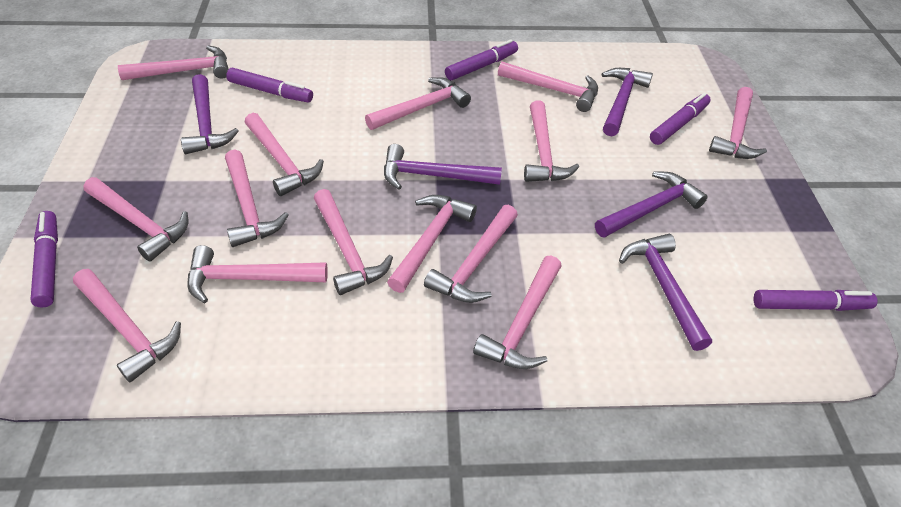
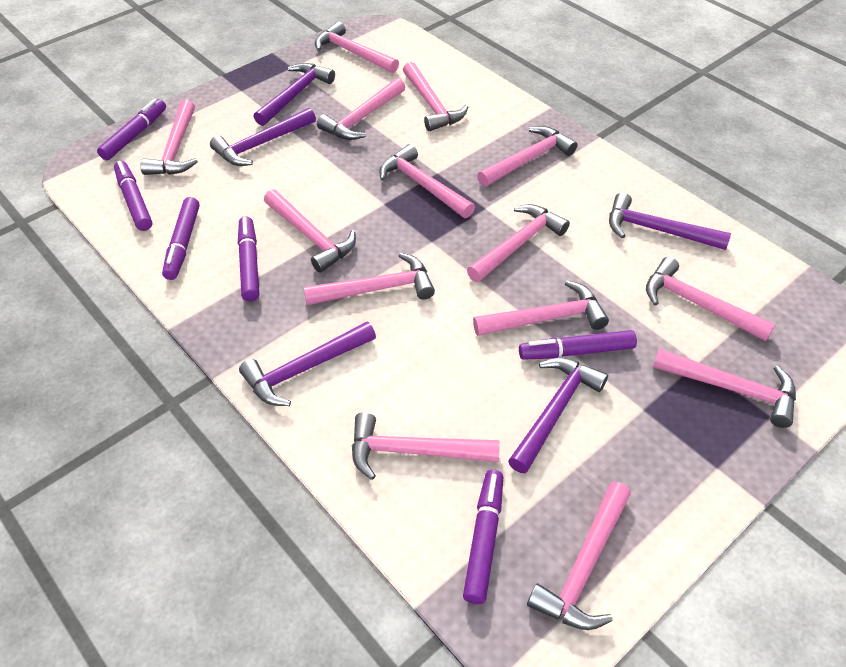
purple marker: [30,211,58,308] [226,68,313,102] [445,39,518,80] [650,93,711,145] [754,290,877,311] = 5 -> [97,98,166,160] [114,161,152,231] [162,197,200,280] [238,216,259,301] [463,470,503,604] [519,330,637,360] = 6

